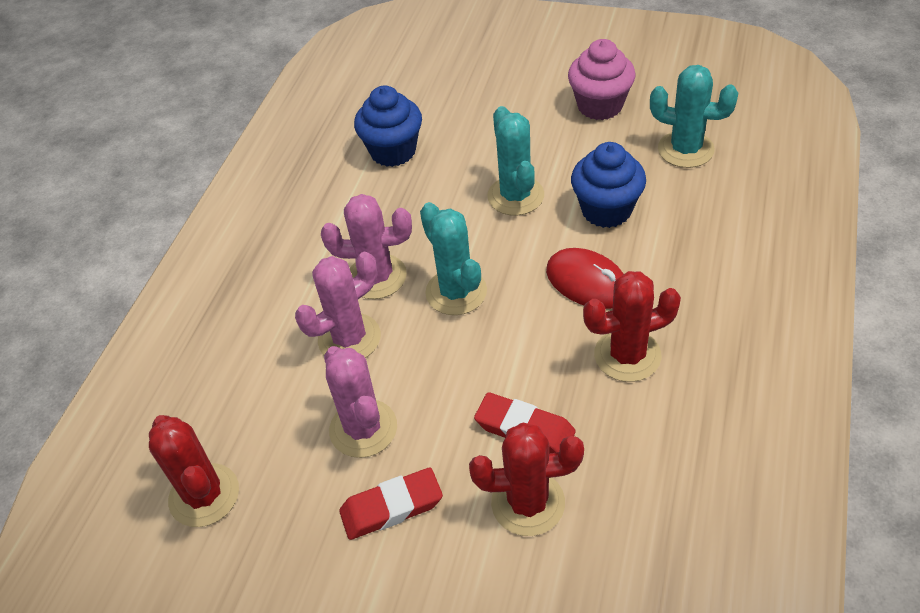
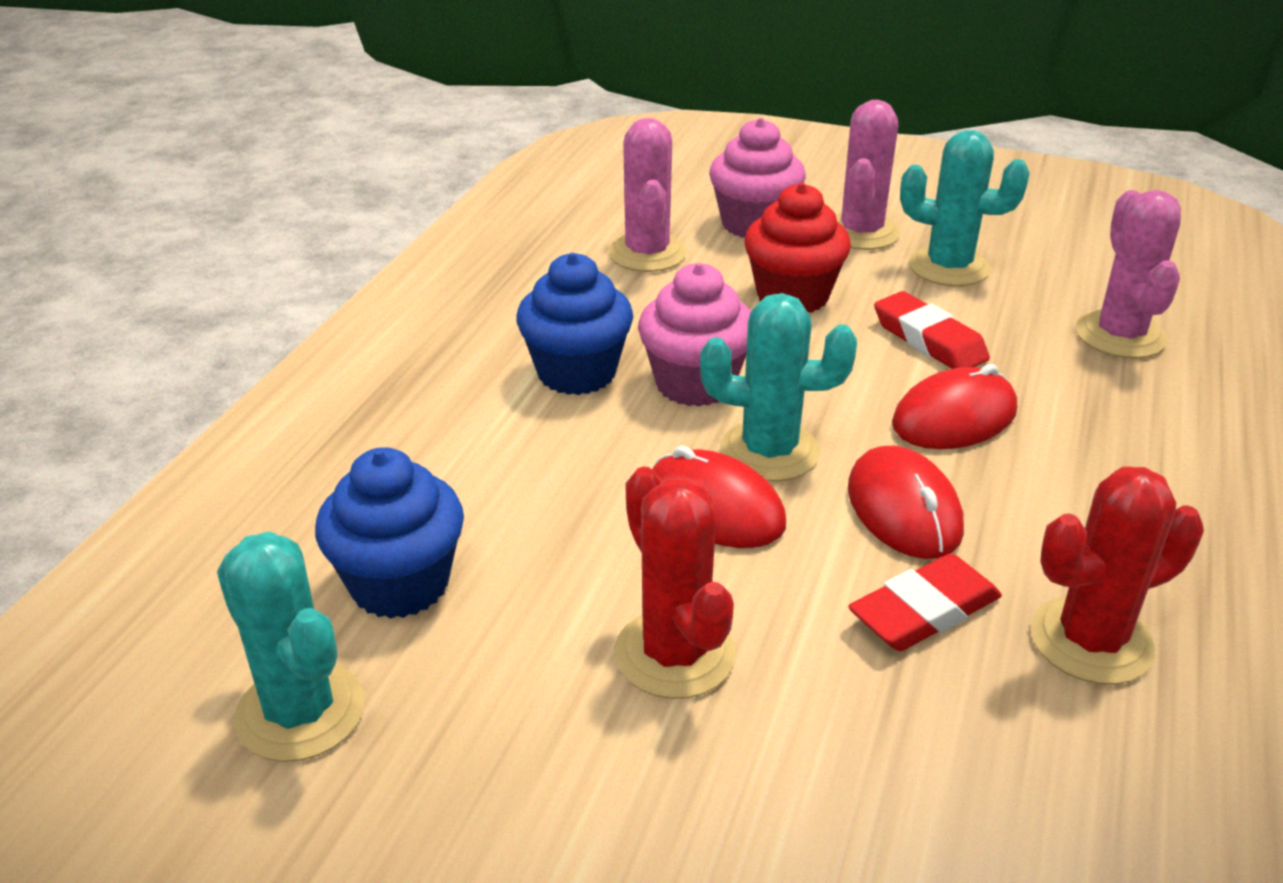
pink cupcake: [568,39,636,120] = 1 -> [638,263,751,407] [709,118,806,238] = 2
red cactus: [149,415,239,527] [469,422,584,536] [583,271,681,382] = 3 -> [614,467,736,699] [1030,466,1204,684] = 2
red cupcake: none = 0 -> [744,183,851,312] = 1
red mouse: [546,248,624,309] = 1 -> [652,445,786,548] [848,446,964,559] [892,364,1017,449] = 3

